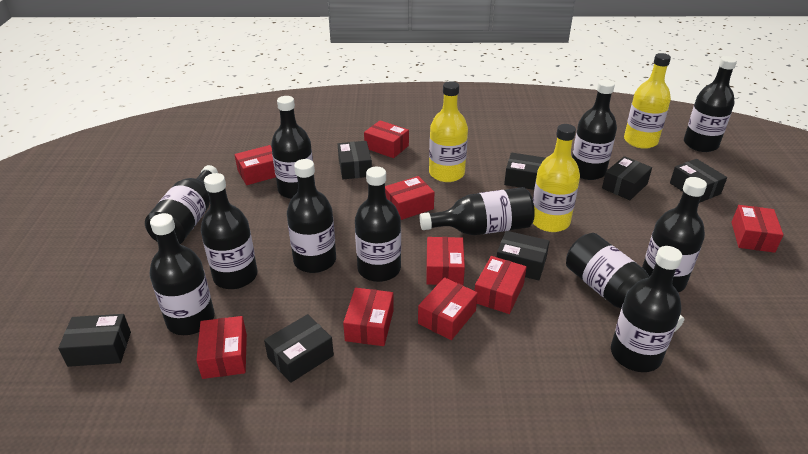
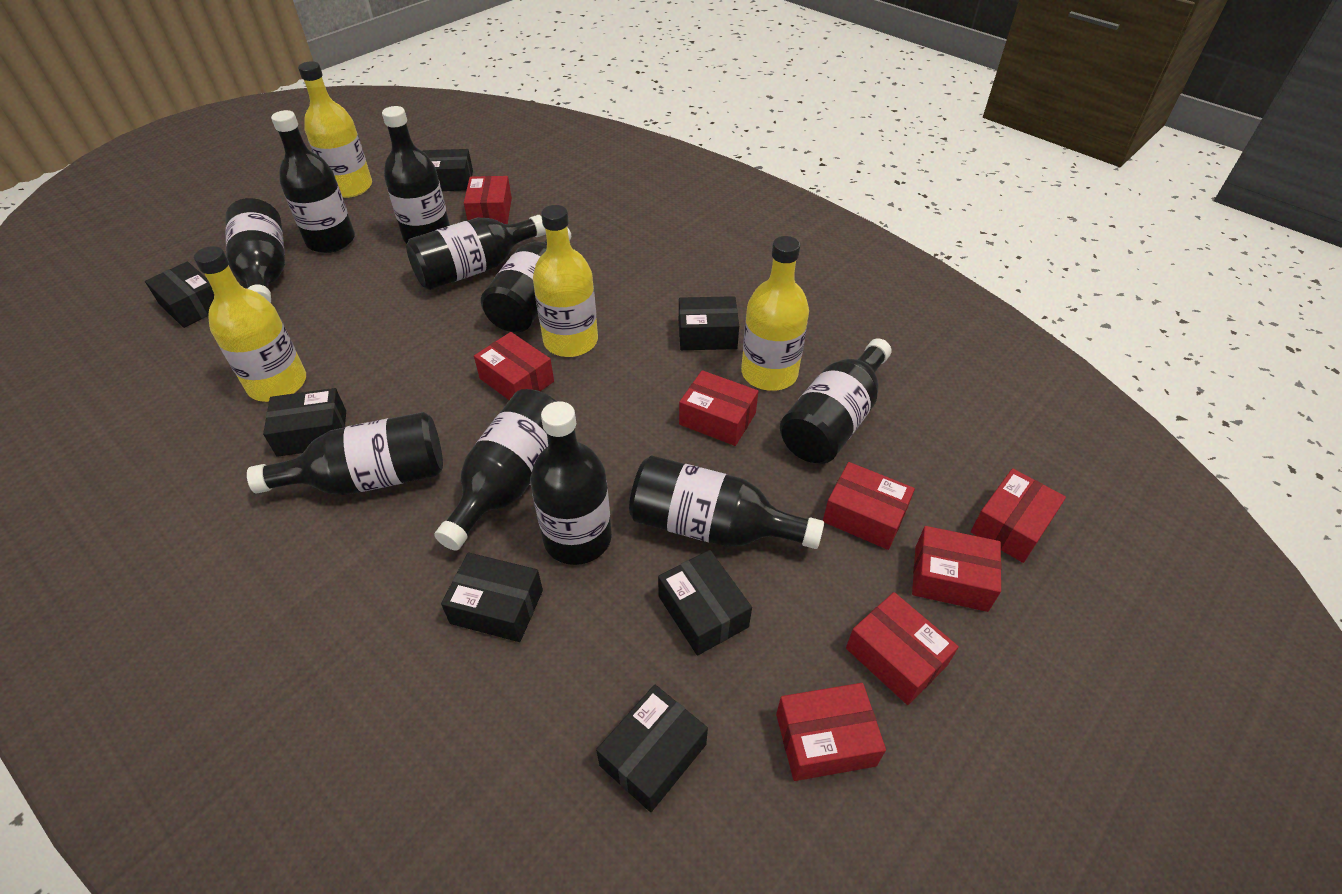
black bottle: [145,165,218,244] [150,213,215,335] [201,173,257,289] [271,96,315,199] [287,159,336,273] [355,167,401,282] [420,187,535,235] [566,233,684,332] [572,80,617,180] [611,246,682,372] [642,177,707,292] [684,56,737,152] = 12 -> [225,198,285,303] [247,412,443,495] [271,110,355,253] [382,106,450,243] [406,215,546,290] [434,389,557,551] [481,229,571,332] [530,401,612,565] [629,455,824,549] [780,338,891,464] = 10
red box: [196,316,247,379] [235,145,276,185] [343,288,394,346] [364,120,409,158] [385,176,434,220] [418,277,478,340] [426,237,465,285] [475,256,527,314] [731,205,784,253] = 9 -> [464,176,512,224] [474,332,554,400] [679,370,758,446] [776,683,886,781] [823,462,915,550] [846,592,959,705] [912,526,1002,612] [971,468,1066,563] = 8
yellow bottle: [429,81,468,182] [533,124,580,232] [624,53,671,149] = 3 -> [194,246,306,402] [298,61,372,198] [533,205,598,357] [741,236,809,391] = 4

